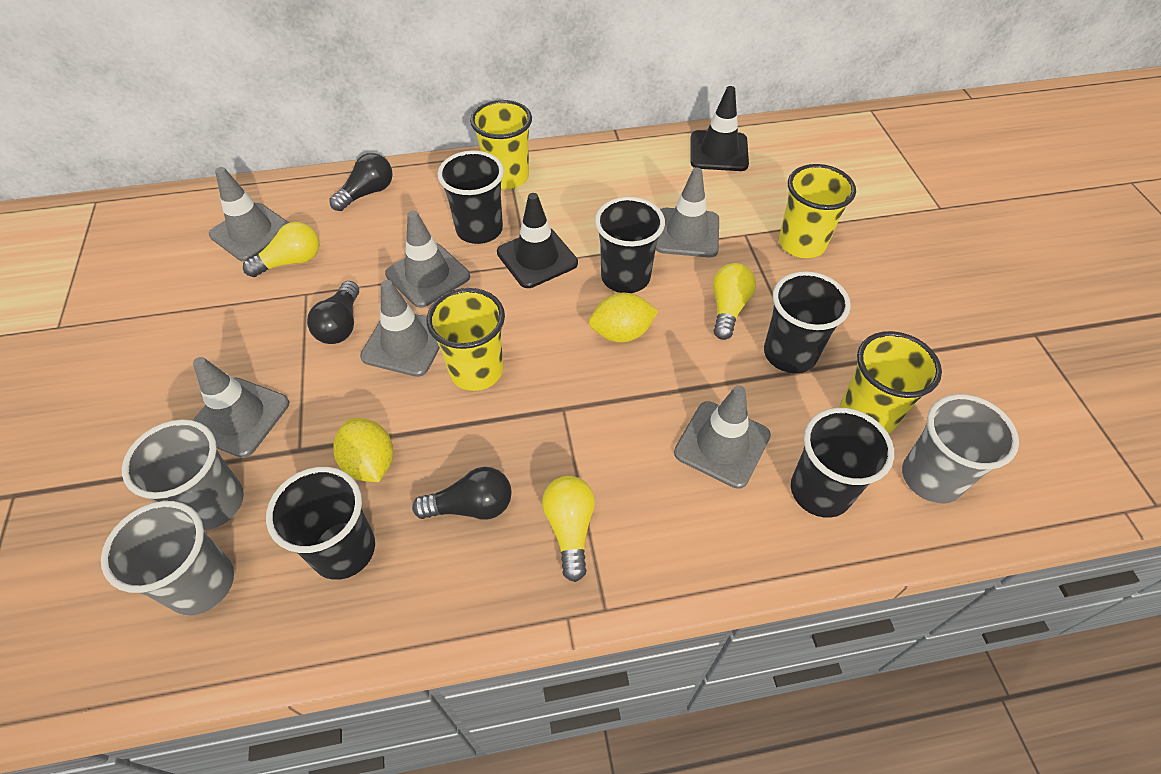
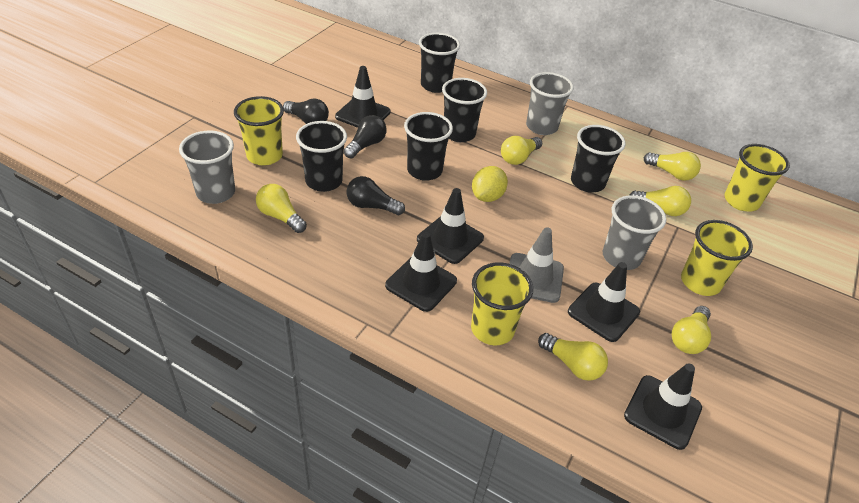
black traffic cone: [497,193,578,288] [691,86,749,171] = 2 -> [335,66,390,128] [385,232,457,312] [417,188,484,264] [568,262,640,342] [624,363,702,450] = 5
grey traffic cone: [193,357,289,458] [209,167,289,262] [360,280,440,377] [385,211,470,308] [656,168,719,257] [674,386,771,489] = 6 -> [509,227,564,303] = 1
yellow lemon: [333,418,393,482] [589,293,658,343] = 2 -> [472,166,508,202] = 1
yellow light bulb: [243,222,319,277] [542,476,595,582] [713,263,756,340] = 3 -> [256,184,307,233] [501,136,542,165] [538,333,608,381] [630,186,691,216] [644,152,701,181] [672,306,711,354] = 6

